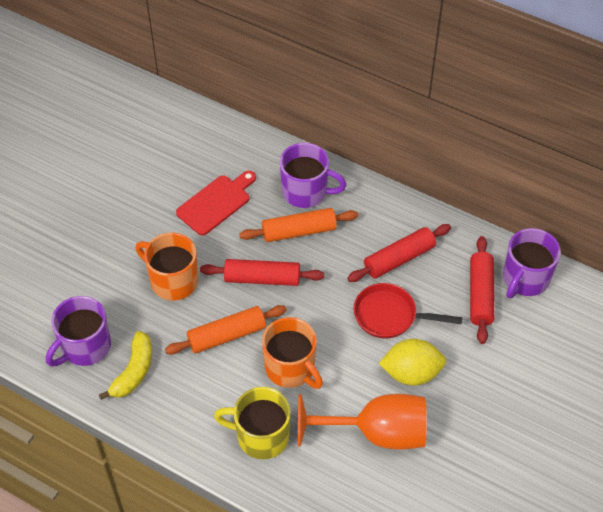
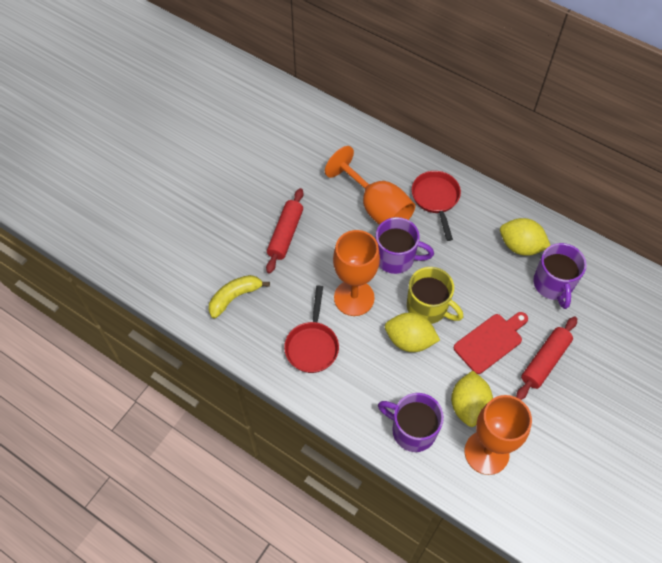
orange goblet: [298,394,427,449] = 1 -> [325,146,415,225] [333,230,380,316] [465,395,532,475] = 3
orange mug: [136,233,198,301] [262,317,323,389] = 2 -> none = 0
orange rolling pin: [165,305,287,355] [239,208,358,242] = 2 -> none = 0
red pan: [353,283,462,339] = 1 -> [284,286,339,373] [412,171,461,241] = 2
red rolling pin: [200,259,324,286] [347,224,451,282] [470,236,494,344] = 3 -> [266,188,303,274] [516,316,577,400] = 2
yellow lemon: [379,339,446,386] = 1 -> [385,313,440,352] [451,371,493,427] [500,218,550,256] = 3

